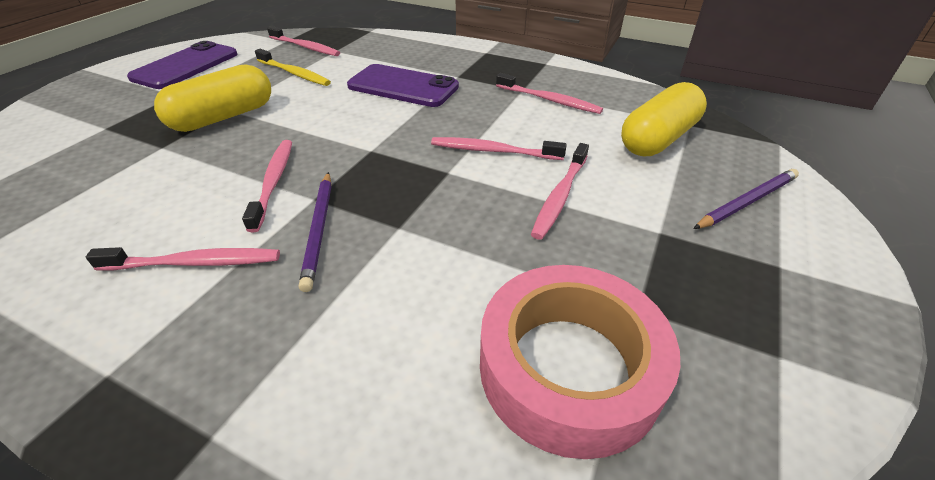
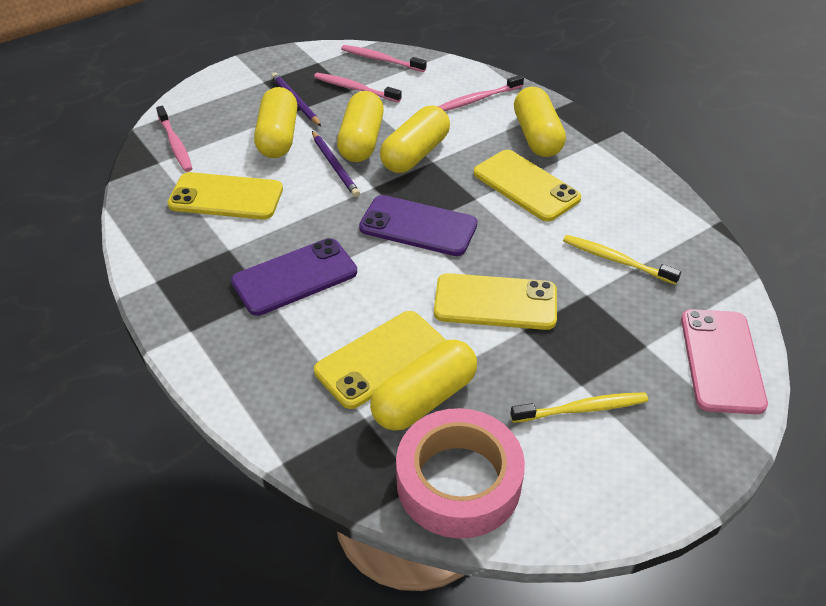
pink phone: none = 0 -> [681,309,768,414] = 1
pink toothbrush: [86,247,280,271] [242,140,292,232] [267,26,340,56] [431,137,567,160] [496,73,603,114] [531,143,589,240] = 6 -> [156,106,193,172] [314,73,401,103] [341,45,426,72] [438,75,524,111] = 4
yellow capsule: [154,64,271,132] [621,82,707,156] = 2 -> [254,87,297,158] [337,91,384,162] [370,339,477,431] [380,106,450,173] [514,87,566,157] = 5
yellow phone: none = 0 -> [167,172,283,220] [314,311,446,409] [434,273,557,330] [474,150,581,222] = 4
yellow toothbrush: [255,49,331,86] = 1 -> [511,392,648,423] [563,235,681,285] = 2

